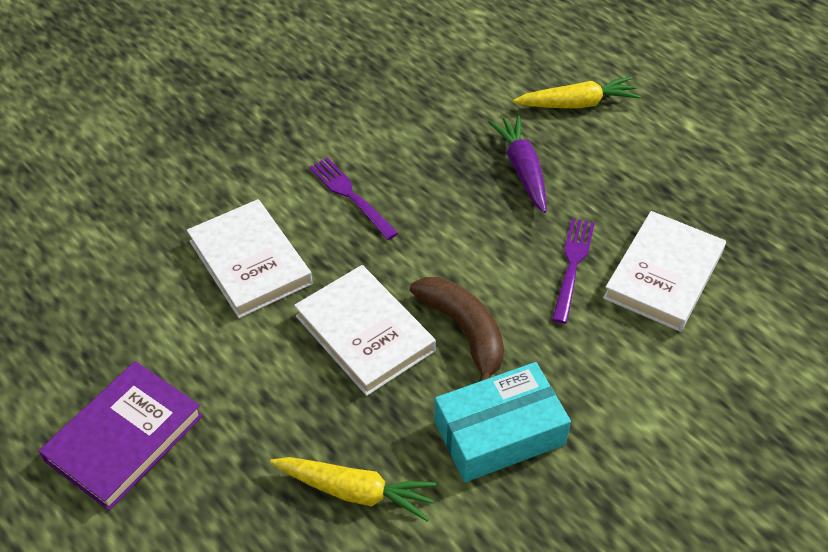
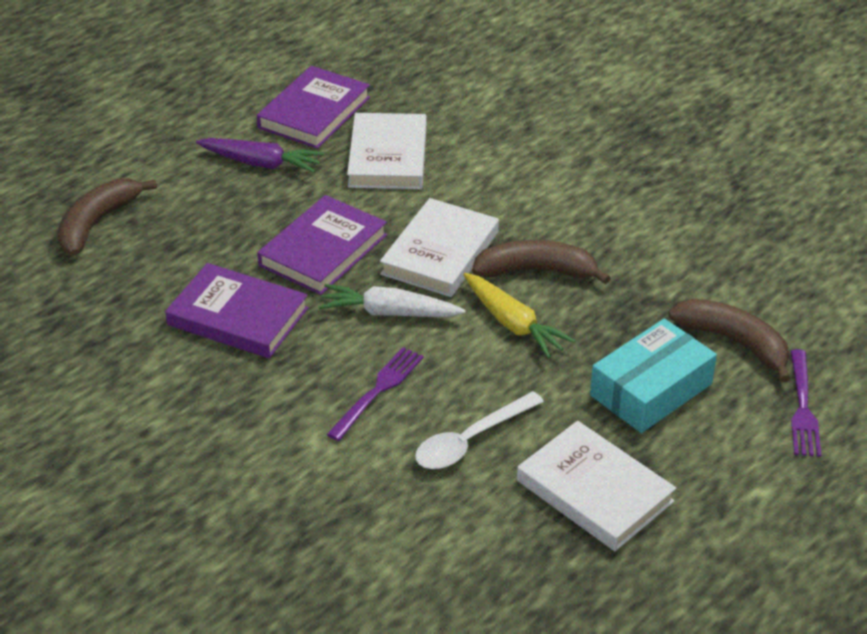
brown banana: [410,277,504,382] = 1 -> [57,178,157,255] [472,240,611,284] [668,299,790,382] = 3
purple book: [39,361,203,511] = 1 -> [165,263,309,358] [257,66,370,149] [257,195,387,295] = 3
white carrot: none = 0 -> [318,284,466,317] = 1
white spoon: none = 0 -> [415,391,544,469] = 1
yellow carrot: [270,457,438,522] [513,77,641,109] = 2 -> [463,273,576,359] = 1

